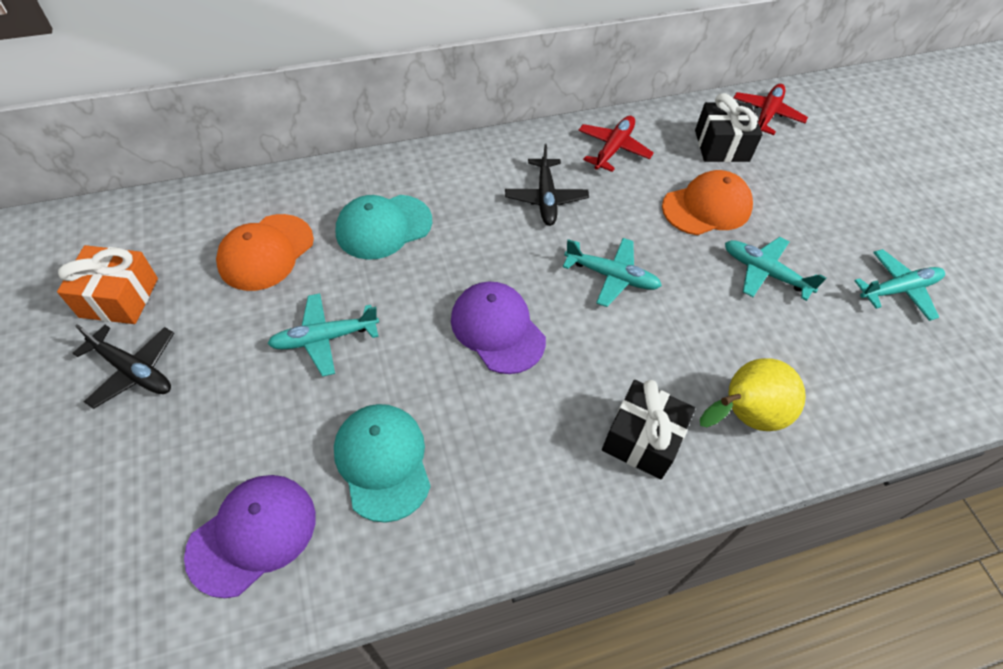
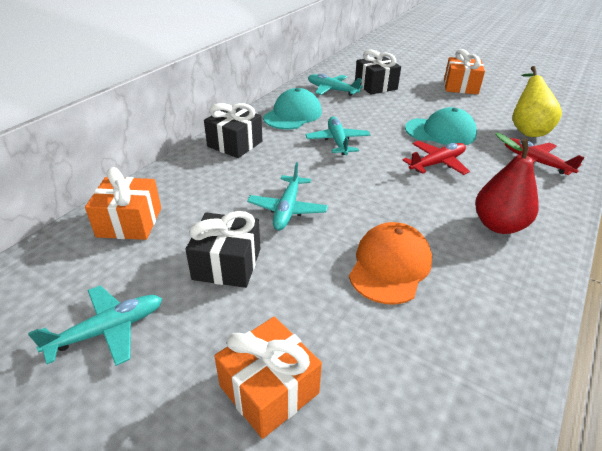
black gift: [602,380,695,479] [695,93,763,162] = 2 -> [185,211,260,288] [204,103,262,158] [355,49,401,94] = 3
black plane: [72,324,174,409] [505,144,589,226] = 2 -> none = 0
orange cap: [216,214,314,291] [662,170,753,235] = 2 -> [349,222,432,305] = 1
orange gift: [57,245,158,324] = 1 -> [85,167,161,240] [214,317,322,439] [444,49,485,94] = 3
purple cap: [184,475,316,598] [451,282,546,374] = 2 -> none = 0
red pear: none = 0 -> [475,133,539,234] = 1

